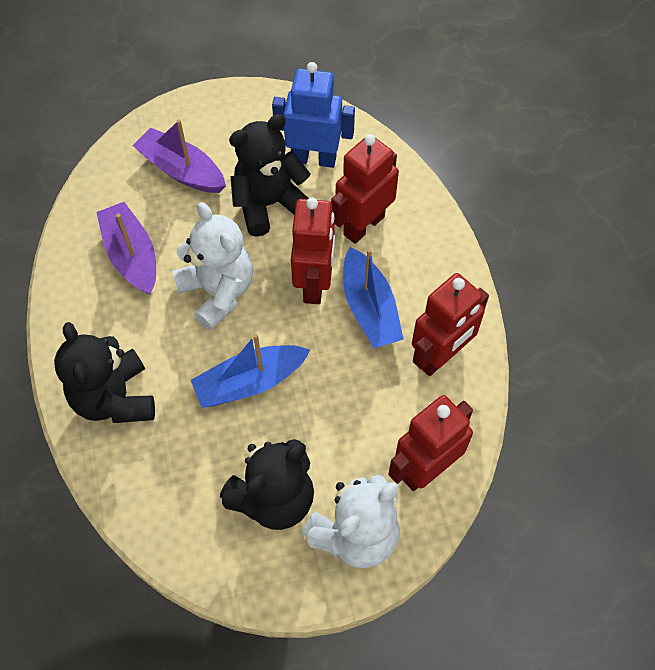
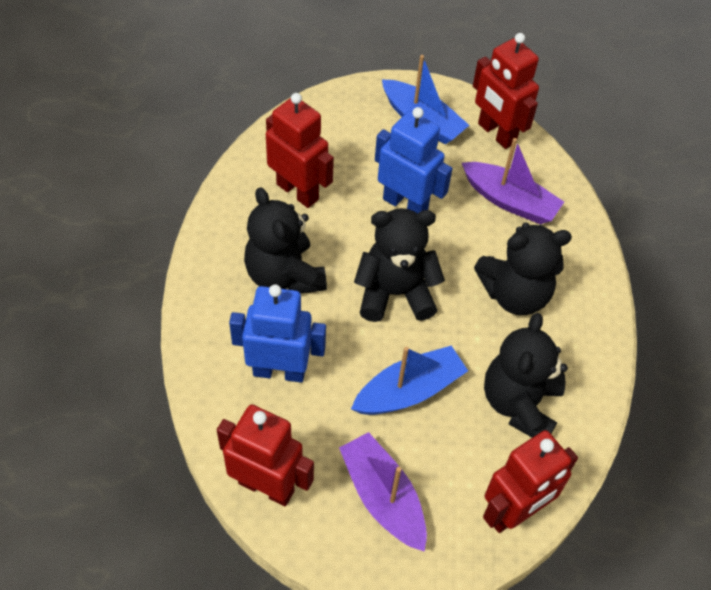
black teddy bear: [54,322,155,423] [220,439,314,530] [229,114,310,237] = 3 -> [244,187,327,294] [354,208,445,322] [474,222,572,315] [484,313,568,438] = 4
blue robot: [272,62,355,168] = 1 -> [229,284,326,383] [375,107,452,214] = 2
white teddy bear: [172,202,253,330] [301,475,400,568] = 2 -> none = 0

